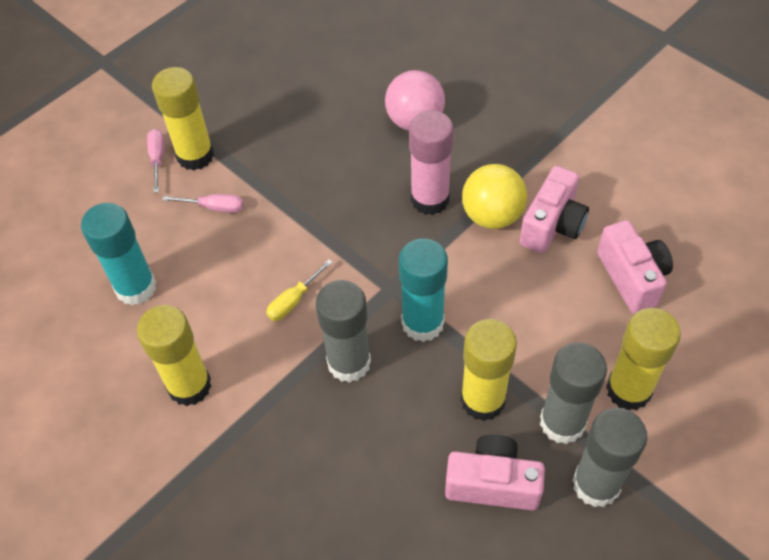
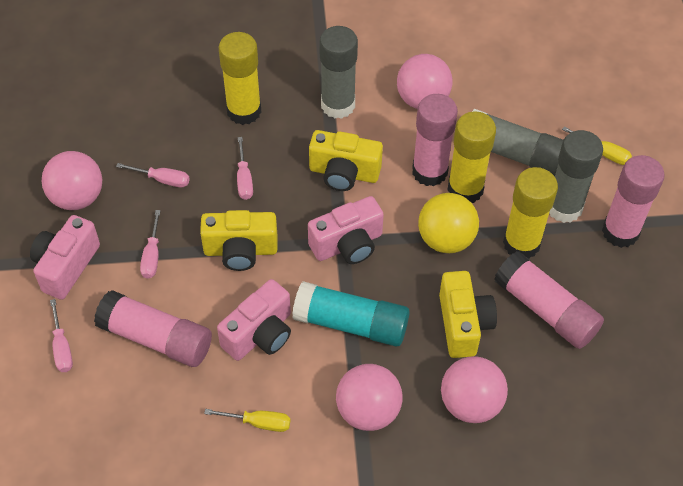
pink ball: [385,70,445,131] = 1 -> [42,151,102,210] [336,364,403,431] [397,54,453,109] [441,356,508,423] = 4
pink glue stick: [409,110,453,215] = 1 -> [94,290,212,367] [412,94,458,186] [494,251,604,349] [602,155,665,248] = 4
pink screwdriver: [147,129,164,193] [162,194,243,213] = 2 -> [50,299,73,372] [116,163,190,188] [140,210,161,279] [237,137,253,200] = 4
turquoise glue stick: [81,203,156,305] [399,238,448,342] = 2 -> [292,281,410,347] = 1
yellow camera: none = 0 -> [200,210,277,271] [309,130,383,191] [439,271,497,358] = 3
yellow glue stick: [137,305,212,406] [152,67,214,170] [460,319,517,421] [606,308,681,410] = 4 -> [219,32,261,125] [447,111,496,203] [503,167,558,259] = 3
yellow screwdriver: [266,259,333,321] = 1 -> [204,409,290,432] [562,126,632,165] = 2

